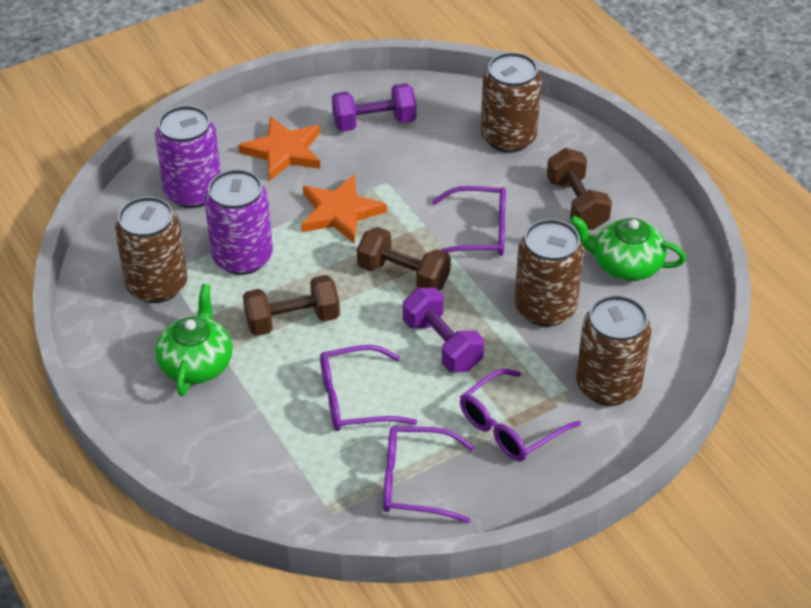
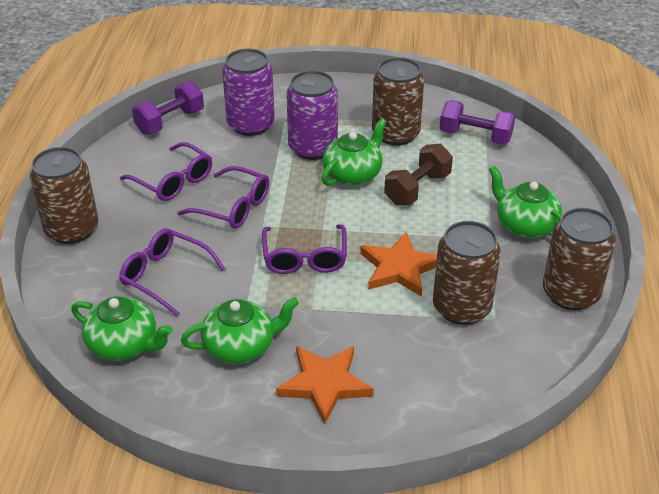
brown dumbbell: [243,275,340,336] [357,227,451,290] [547,148,612,230] = 3 -> [384,144,453,205] = 1
green teapot: [155,284,233,396] [570,215,686,281] = 2 -> [71,297,173,361] [181,297,299,364] [322,118,387,186] [489,166,562,238] = 4

